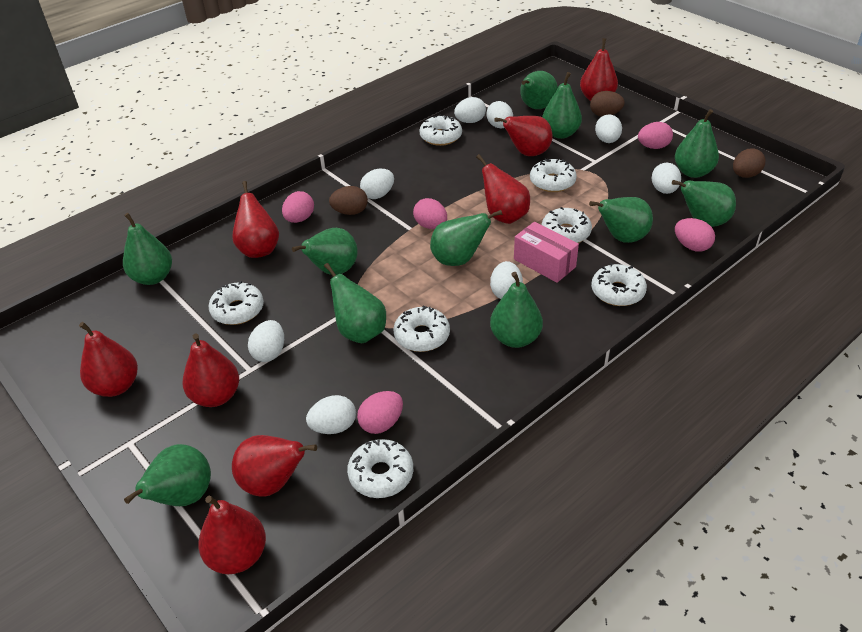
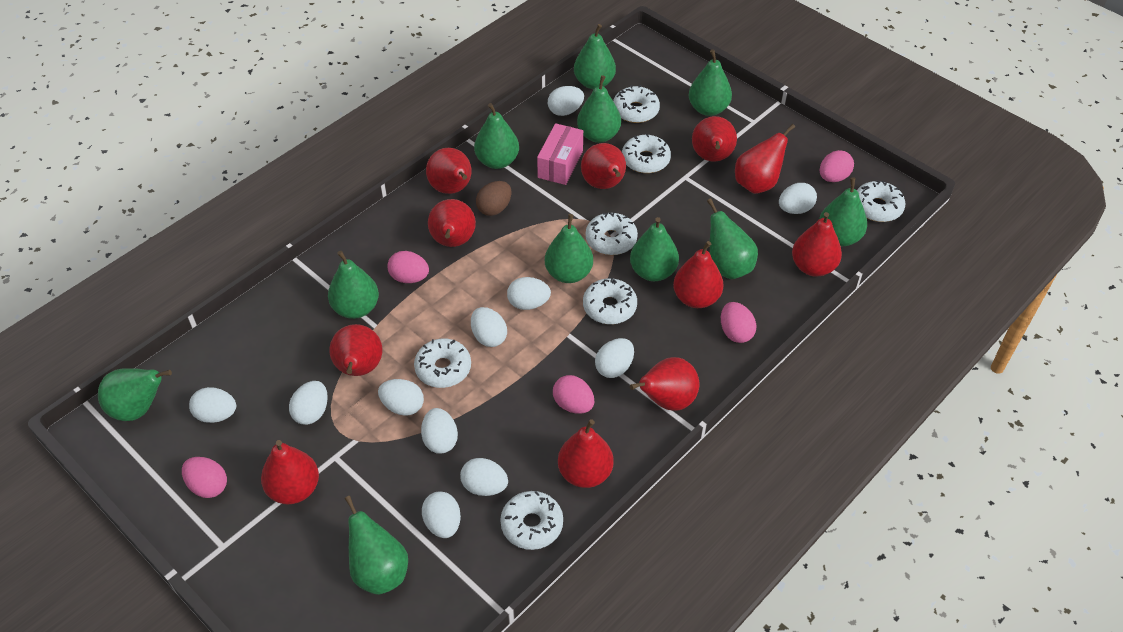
brown egg: [329,186,368,215] [590,91,625,117] [733,148,765,178] = 3 -> [476,181,511,216] = 1
red pear: [79,322,138,397] [182,333,239,407] [198,496,266,574] [232,181,279,258] [232,435,317,497] [476,154,530,224] [494,116,552,156] [580,38,618,101] = 8 -> [261,440,319,504] [330,324,382,376] [426,148,471,194] [428,199,476,247] [558,419,614,488] [581,143,626,189] [630,357,699,411] [673,241,724,308] [692,116,737,162] [735,124,795,194] [792,212,842,277] = 11
white egg: [248,320,284,362] [306,395,356,434] [360,169,394,199] [454,97,486,123] [486,101,513,128] [490,261,523,299] [595,114,622,143] [652,163,681,194] = 8 -> [189,387,236,423] [289,381,328,425] [378,379,424,416] [421,408,458,454] [422,491,461,538] [460,458,508,496] [471,307,507,347] [507,277,551,310] [548,86,584,116] [595,338,634,378] [779,183,817,214] = 11

